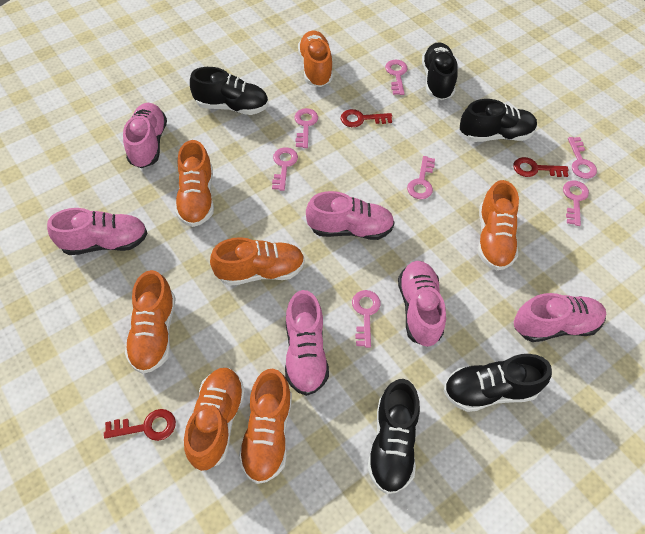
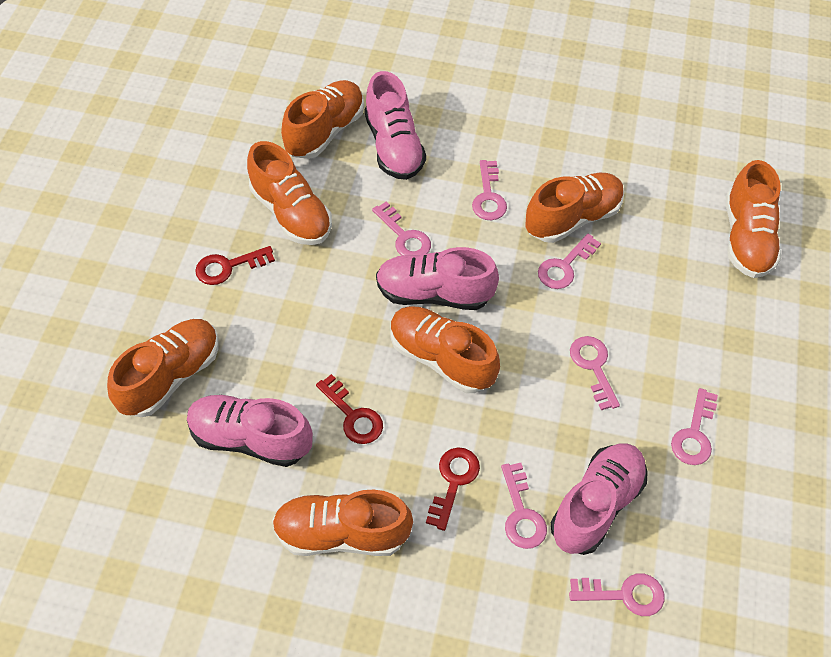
black shoe: [190,67,269,115] [367,379,420,494] [422,42,458,100] [444,354,552,412] [460,99,537,142] = 5 -> none = 0
pink shoe: [47,208,147,255] [123,103,167,168] [285,290,329,396] [306,191,395,240] [398,261,446,347] [514,293,606,342] = 6 -> [187,395,313,467] [365,71,426,180] [376,247,499,310] [551,443,648,555] = 4

